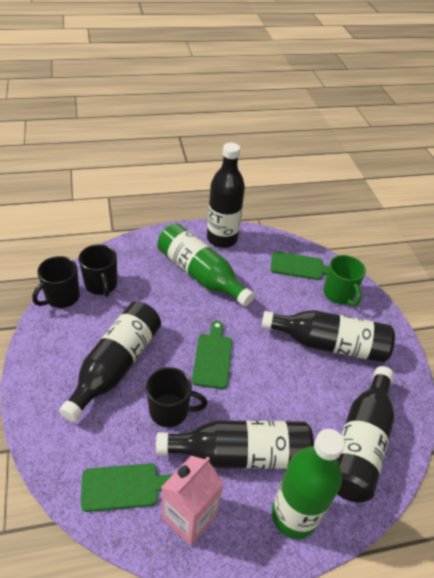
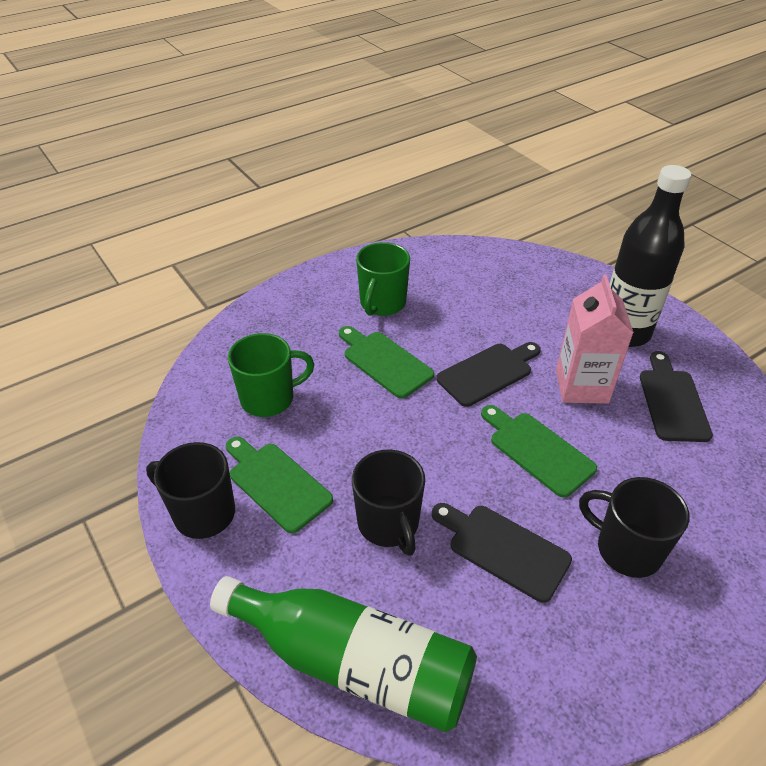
black bottle: [59,302,161,422] [156,420,314,469] [207,143,245,248] [261,310,395,362] [337,366,394,503] = 5 -> [609,165,691,347] = 1
black cutting board: none = 0 -> [432,503,572,603] [436,342,541,407] [640,351,713,442] = 3
green bottle: [157,223,255,307] [272,429,345,539] = 2 -> [210,576,477,732] = 1
green mug: [323,255,366,306] = 1 -> [228,333,314,417] [356,242,410,316] = 2

